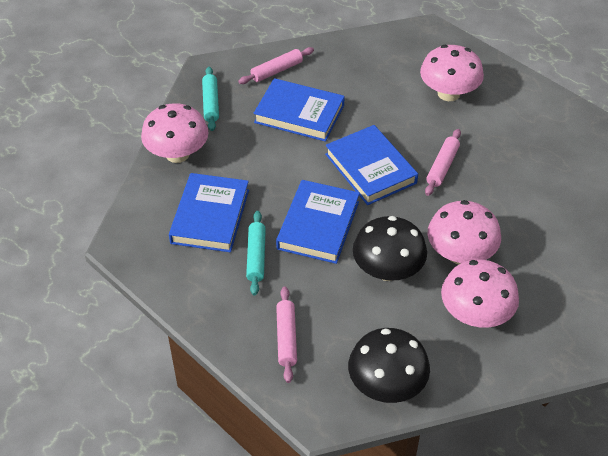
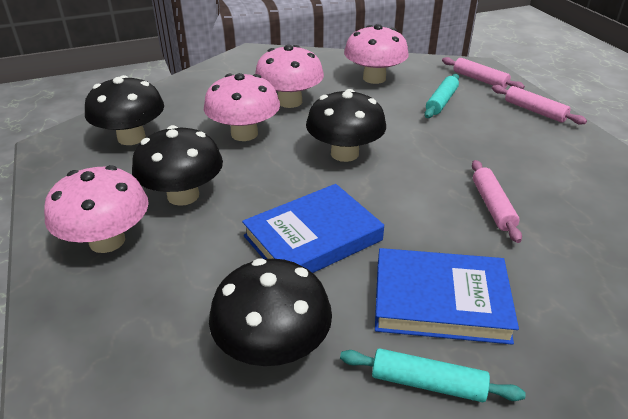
black mushroom: [348,328,430,403] [353,216,427,281] = 2 -> [85,75,164,145] [132,125,223,206] [209,259,332,366] [306,89,386,162] = 4
blue book: [169,173,249,253] [253,78,345,142] [276,180,360,264] [325,125,418,205] = 4 -> [242,184,384,273] [375,248,519,345] = 2

